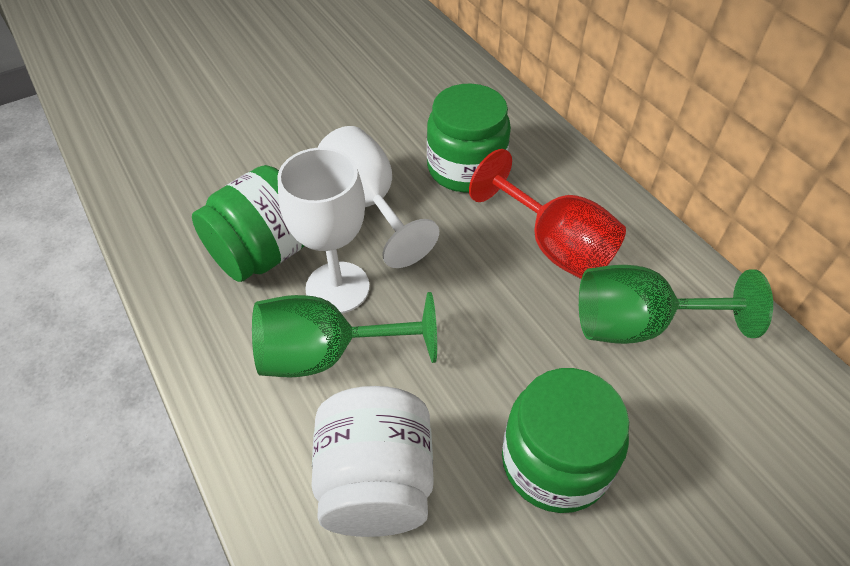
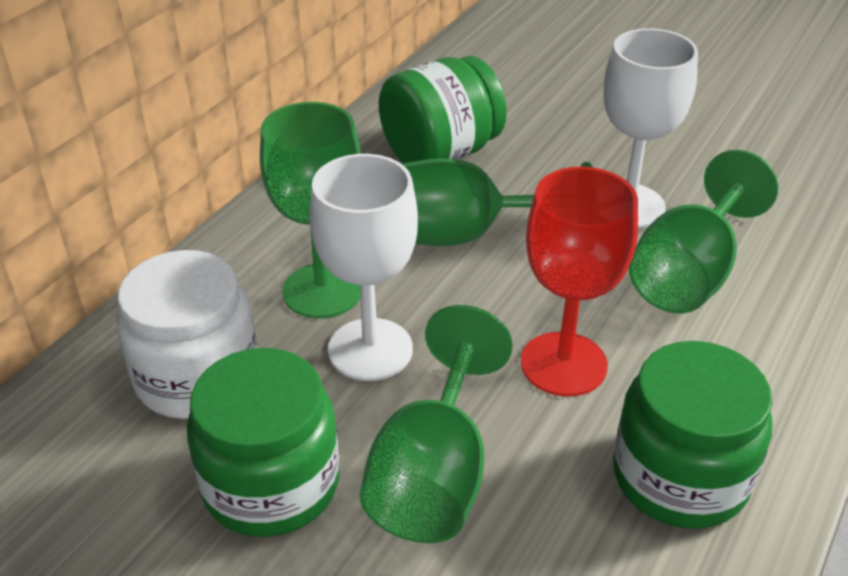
green goblet: [252,292,437,377] [579,265,773,344] = 2 -> [260,102,361,318] [360,305,513,543] [403,158,593,246] [629,150,778,313] = 4

